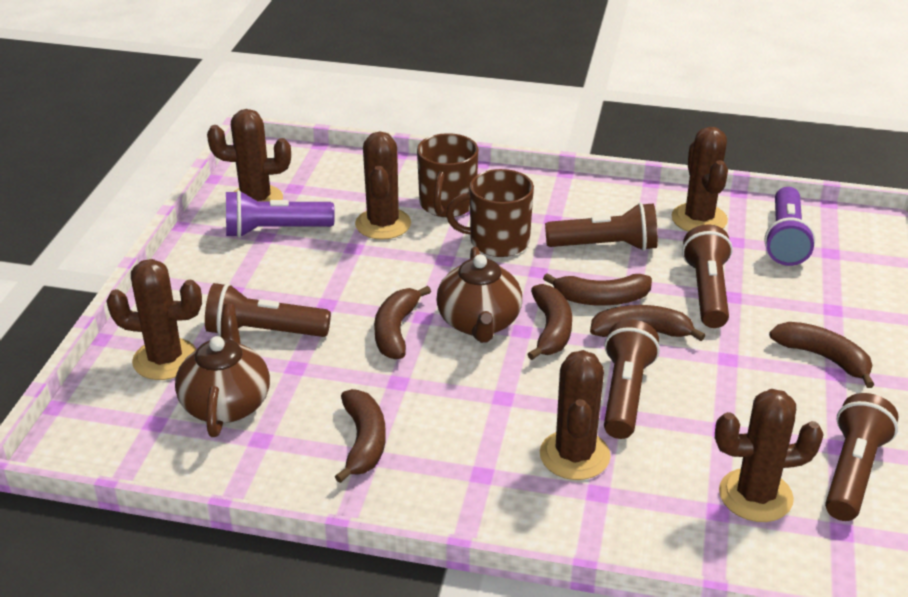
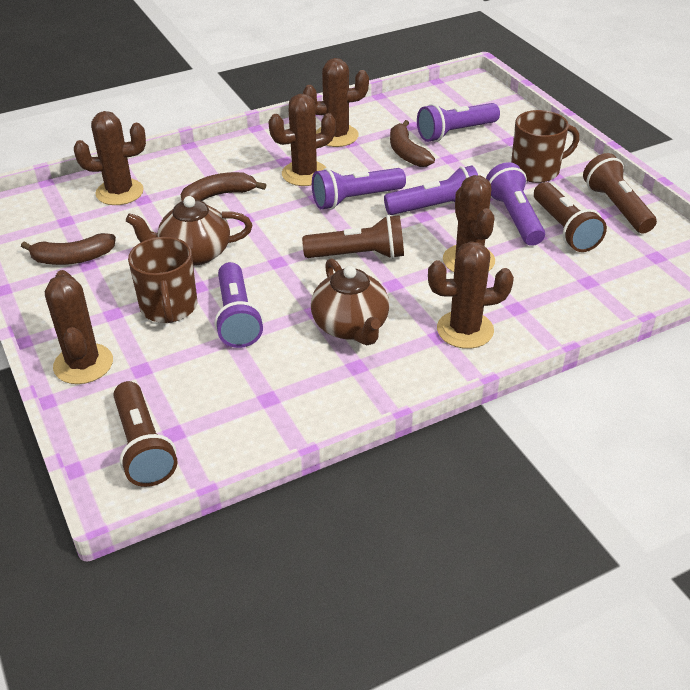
brown banana: [335,389,386,483] [374,286,431,359] [527,284,572,360] [543,273,652,306] [590,305,705,341] [769,322,875,388] = 6 -> [21,233,116,265] [181,172,266,201] [390,120,435,167] = 3
brown flashlight: [205,283,331,337] [545,203,658,251] [604,320,660,439] [682,224,733,328] [825,393,899,521] = 5 -> [113,381,177,487] [302,215,404,259] [534,182,607,252] [583,153,657,233] = 4
purple flashlight: [226,190,335,238] [764,187,816,266] = 2 -> [215,262,263,348] [312,168,406,209] [384,166,478,215] [417,103,500,142] [486,162,545,246] = 5

